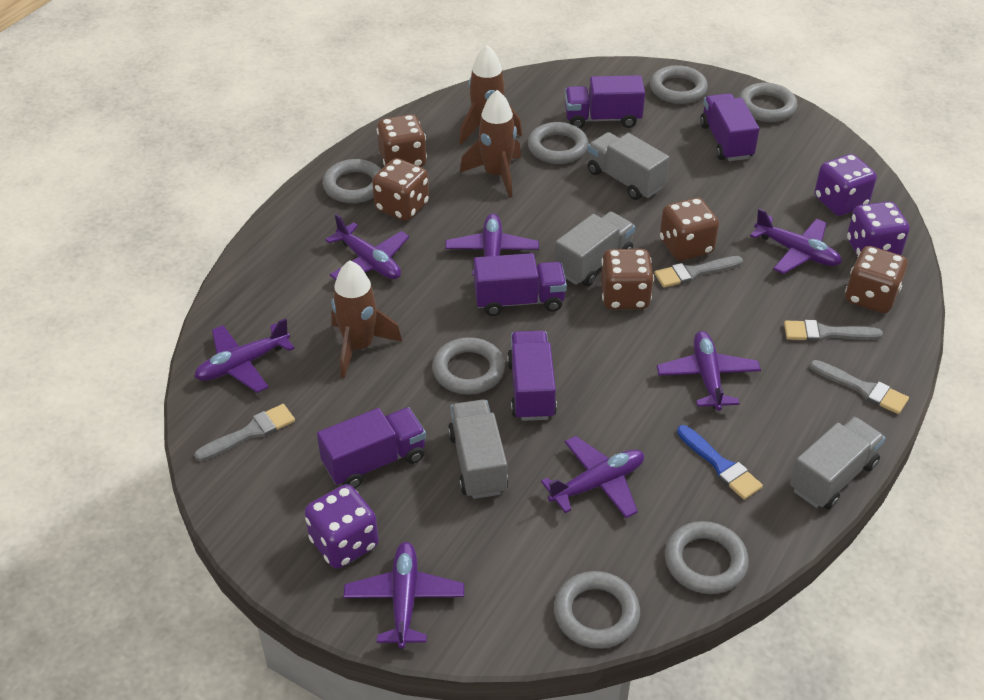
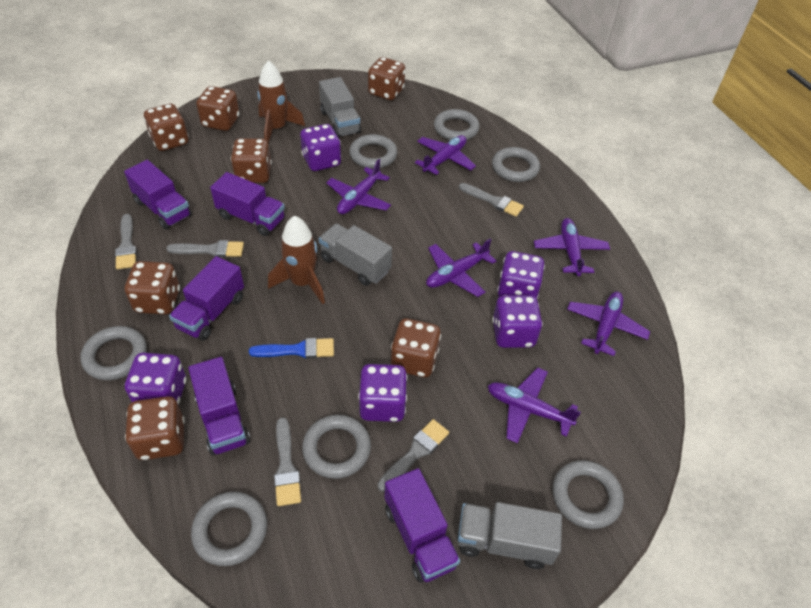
brown dice: [372,158,429,221] [377,114,427,167] [601,249,654,309] [660,198,719,261] [845,246,908,313] = 5 -> [125,261,180,314] [125,396,185,460] [144,104,189,151] [196,86,239,131] [231,138,272,183] [368,57,405,100] [391,318,441,377] = 7
brown rocket: [331,260,402,378] [459,45,522,145] [460,90,521,198] = 3 -> [257,60,305,143] [268,215,325,304] = 2
grey brush: [194,404,295,461] [654,256,743,288] [784,320,883,342] [810,360,909,414] = 4 -> [115,214,137,269] [166,240,244,257] [274,417,301,506] [378,419,449,492] [459,183,524,217] = 5
grey truck: [448,400,508,499] [554,212,635,286] [587,132,669,200] [790,417,885,509] = 4 -> [319,77,361,138] [319,224,392,286] [457,502,562,569] = 3
purple dice: [304,484,379,569] [815,154,877,216] [847,201,910,256] = 3 -> [125,353,187,405] [300,124,341,171] [358,364,407,422] [492,295,543,348] [497,251,545,299] = 5
purple plane: [194,318,295,393] [325,214,409,280] [344,542,464,649] [445,213,539,276] [541,436,644,518] [657,331,761,411] [750,208,842,274] = 7 -> [326,159,391,214] [415,135,476,175] [426,238,496,297] [488,367,581,443] [534,218,610,276] [567,292,650,356] = 6

